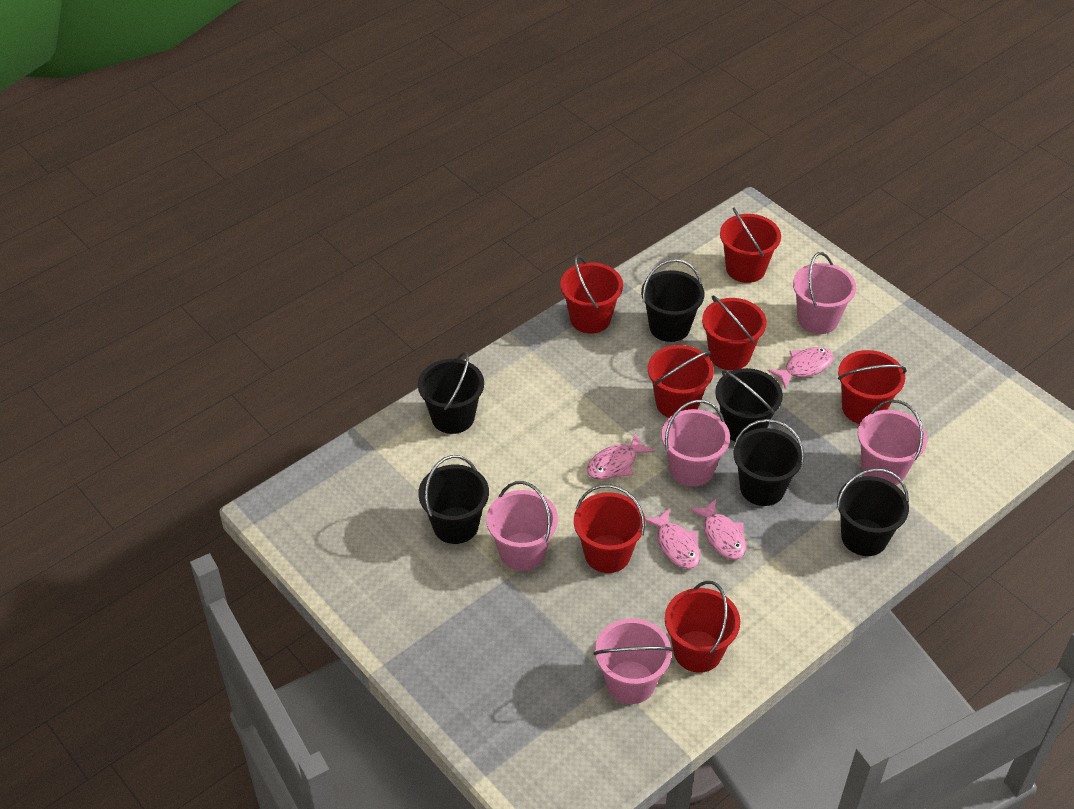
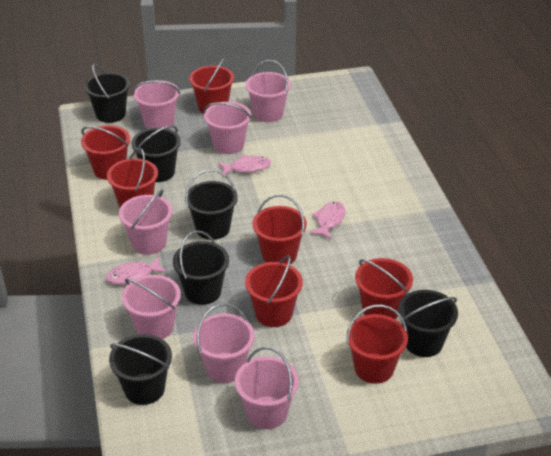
pink bucket: [486,481,558,571] [594,618,673,704] [661,400,730,487] [793,252,856,334] [858,400,927,485] = 5 -> [119,189,172,255] [122,275,181,339] [133,80,180,129] [193,303,255,383] [203,102,252,154] [235,347,299,429] [246,60,291,122] = 7
pink fish: [587,433,655,480] [645,508,700,569] [689,499,746,560] [767,347,833,389] = 4 -> [106,257,167,285] [218,155,271,176] [309,201,345,239] = 3

